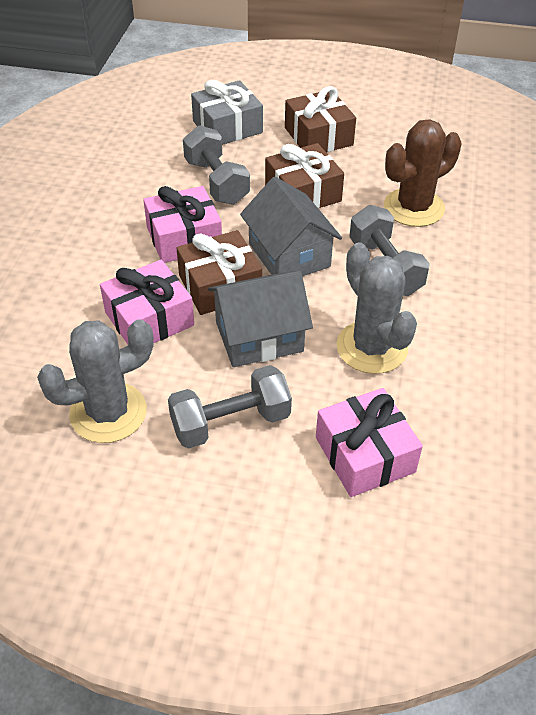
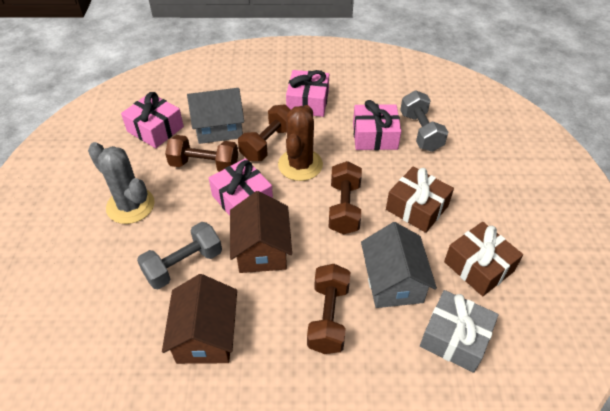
brown dumbbell: none = 0 -> [165,135,238,172] [238,105,291,161] [307,264,350,354] [329,161,362,235] = 4
brown gift: [176,230,262,315] [265,143,344,209] [285,86,356,152] = 3 -> [386,166,454,233] [444,222,523,296] = 2
brown house: none = 0 -> [162,274,237,364] [230,191,292,273] = 2
grey cactus: [37,319,154,443] [336,242,417,374] = 2 -> [88,142,155,224] = 1
grey dumbbell: [168,365,292,449] [183,125,250,205] [349,205,430,296] = 3 -> [137,222,222,290] [400,90,448,152] = 2
pink gift: [100,260,194,345] [143,186,222,263] [316,388,423,497] = 3 -> [121,92,184,148] [209,158,273,216] [286,70,329,117] [353,100,401,150] = 4

